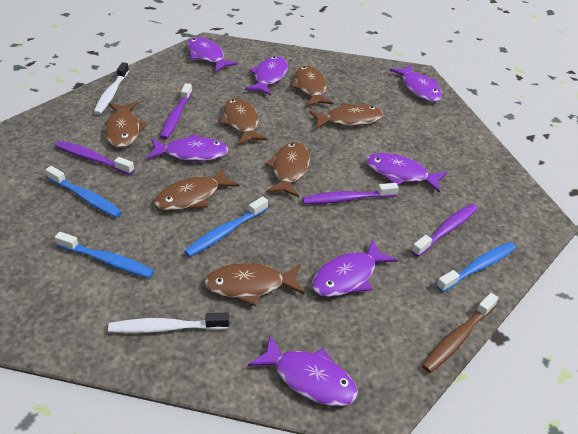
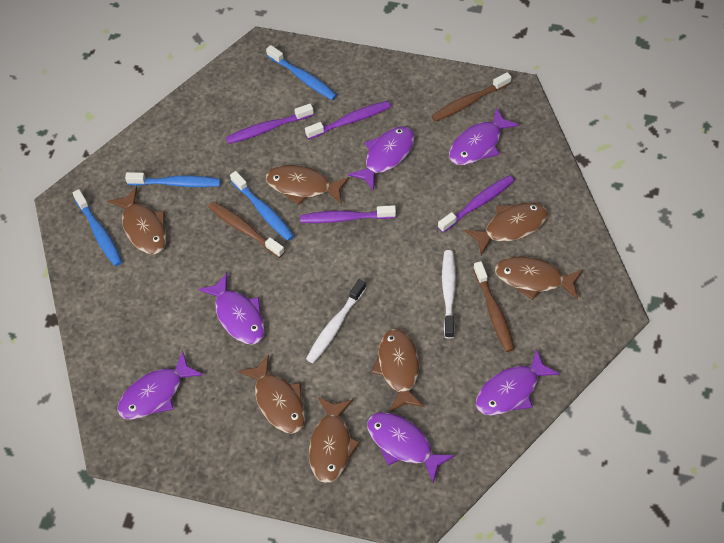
brown toothbrush: [422,293,498,373] = 1 -> [208,201,285,258] [432,72,511,122] [473,261,515,352] = 3
purple fish: [147,134,229,161] [187,37,238,72] [245,56,288,96] [248,335,358,406] [312,239,398,297] [366,153,448,193] [389,64,442,102] = 7 -> [117,351,203,420] [198,273,265,345] [348,126,415,191] [367,412,455,482] [449,107,520,165] [476,349,560,416] = 6

